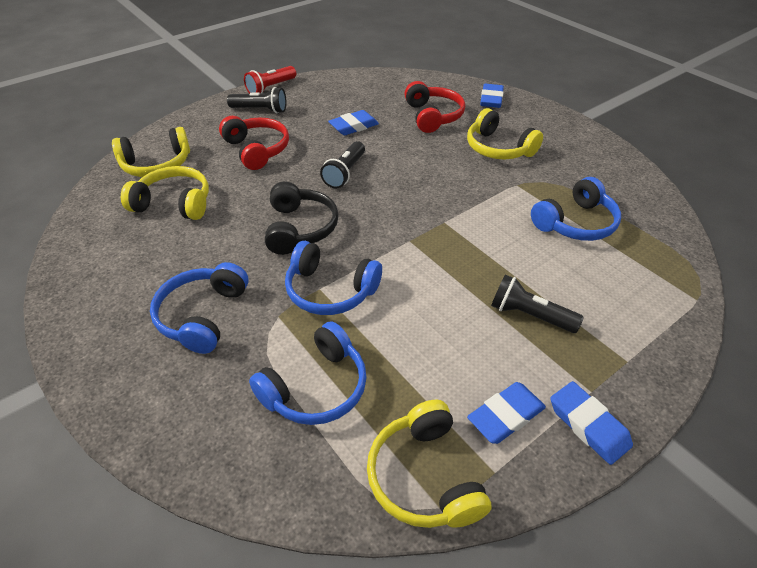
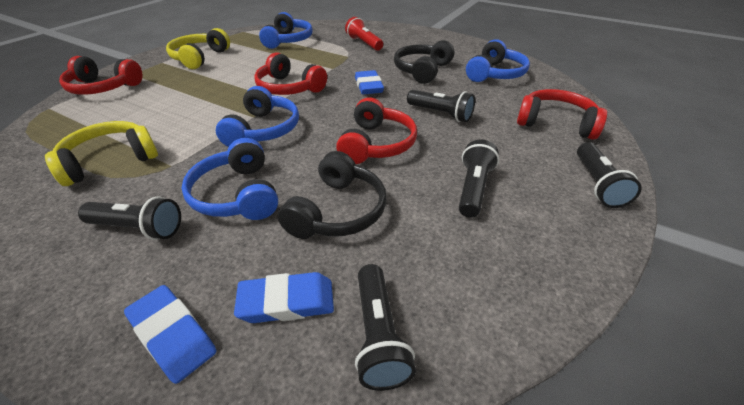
black flashlight: [227,87,286,113] [320,141,365,189] [491,275,584,333] = 3 -> [78,196,181,240] [355,264,416,391] [407,90,475,122] [459,139,499,218] [577,142,642,208] = 5
black headphones: [265,181,339,255] = 1 -> [278,151,387,239] [394,40,454,84] = 2
blue eraser: [328,110,379,135] [467,382,546,444] [480,84,504,108] [550,381,633,465] = 4 -> [124,285,217,384] [234,272,334,323] [355,70,384,94] = 3
red headphones: [219,116,289,170] [404,81,465,133] = 2 -> [59,56,142,95] [254,52,327,95] [336,97,417,164] [517,89,607,140] = 4
yellow headphones: [112,127,190,177] [121,166,209,220] [367,400,491,528] [467,108,543,159] = 4 -> [45,121,158,186] [166,28,230,69] = 2

